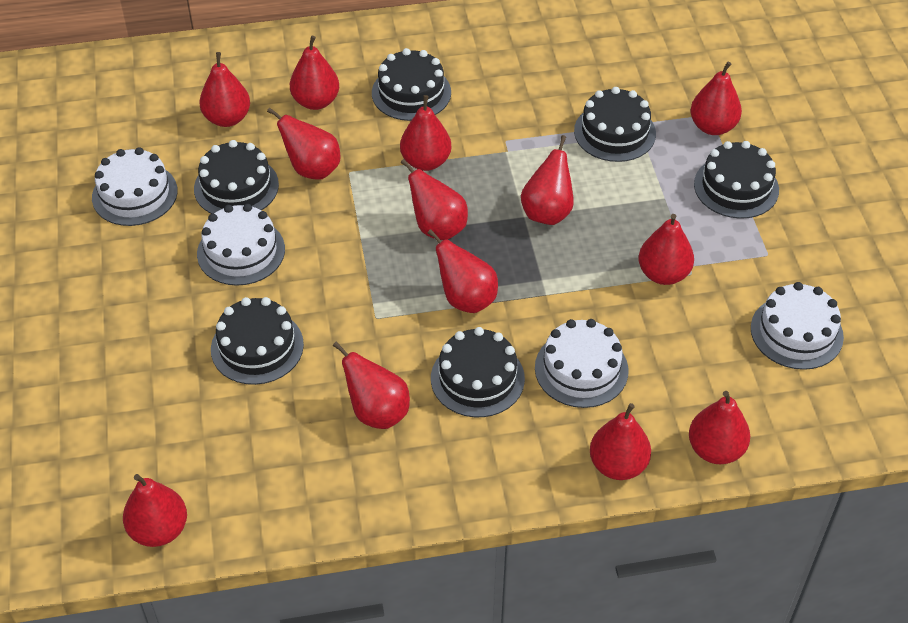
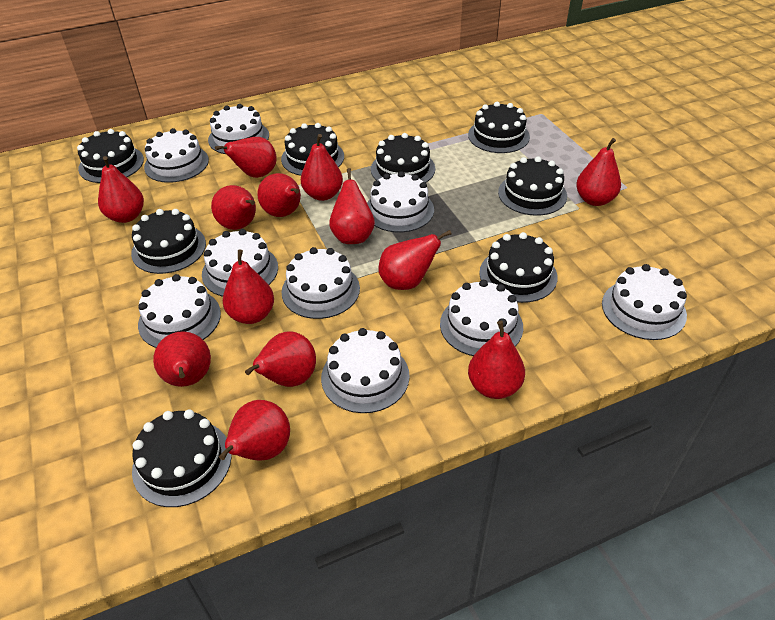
black cake: [194,140,279,214] [211,297,304,385] [372,48,451,121] [431,327,525,417] [574,87,656,162] [694,141,779,219] = 6 -> [77,129,144,183] [131,209,206,274] [132,409,232,507] [281,123,344,176] [371,133,435,183] [468,102,530,153] [479,232,558,303] [498,156,567,216] = 8
white cake: [92,147,178,226] [197,204,285,286] [535,319,629,408] [751,282,844,370] = 4 -> [138,274,221,348] [144,128,209,183] [202,229,278,297] [208,104,269,154] [282,247,360,319] [321,328,410,413] [367,171,434,232] [440,280,523,356] [602,264,687,340] = 9

